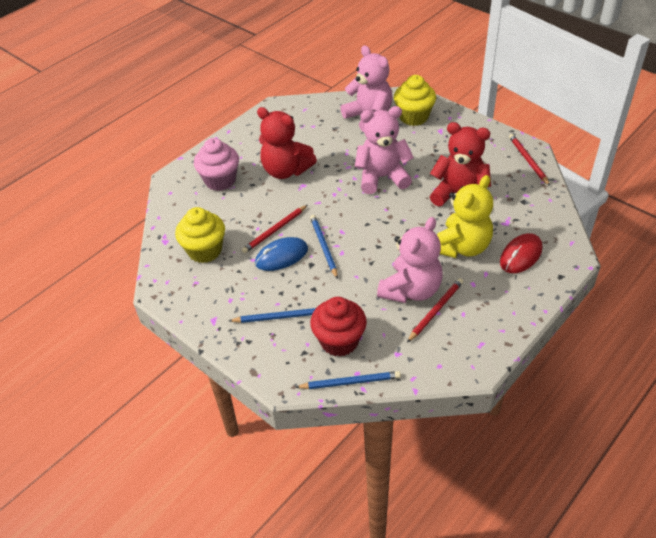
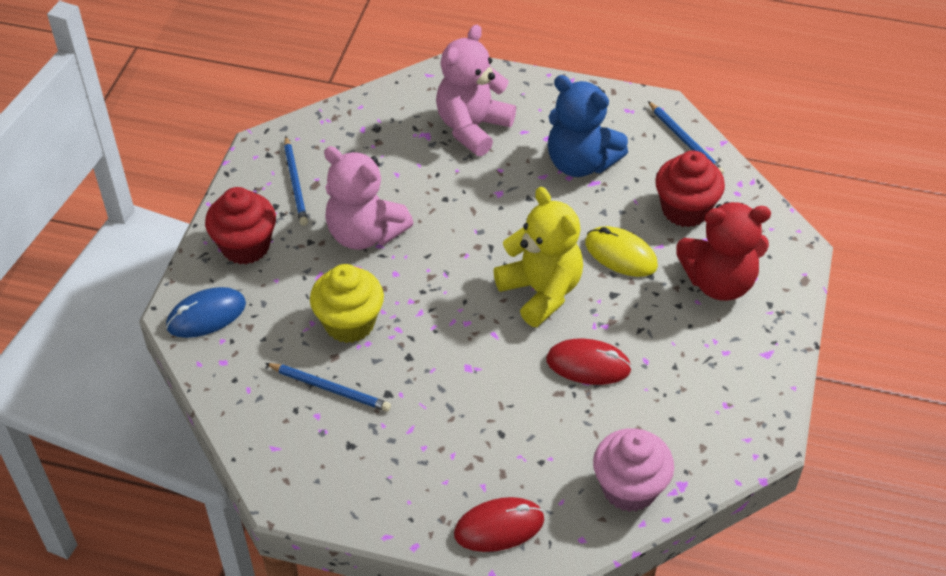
blue teddy bear: none = 0 -> [548,75,628,177] = 1
pink teddy bear: [341,45,392,133] [355,106,414,194] [377,217,443,303] = 3 -> [324,146,414,250] [436,25,516,156] = 2
red cupcake: [310,297,367,357] = 1 -> [205,187,276,264] [655,151,725,227] = 2
red mouse: [500,233,542,273] = 1 -> [454,497,544,552] [546,338,632,385] = 2
red pencil: [242,205,308,253] [407,278,463,343] [509,134,550,186] = 3 -> none = 0
red teddy bear: [257,107,317,179] [430,122,491,206] = 2 -> [676,202,771,301] = 1
yellow cupcake: [175,207,225,263] [394,75,436,126] = 2 -> [310,264,384,343] = 1
yellow mouse: none = 0 -> [585,226,658,277] = 1

